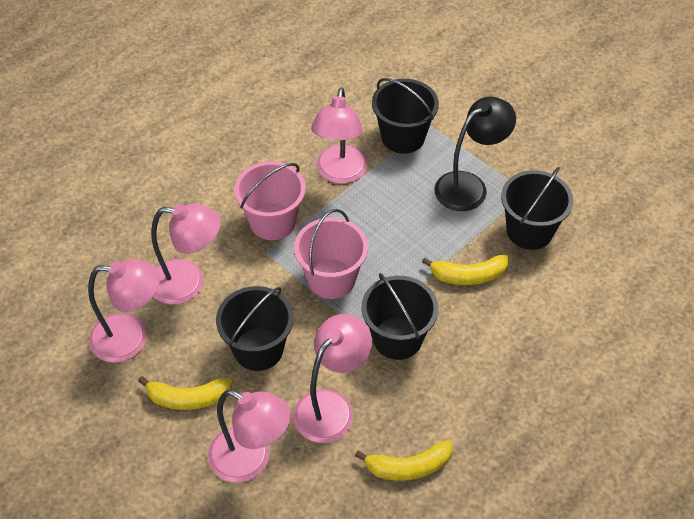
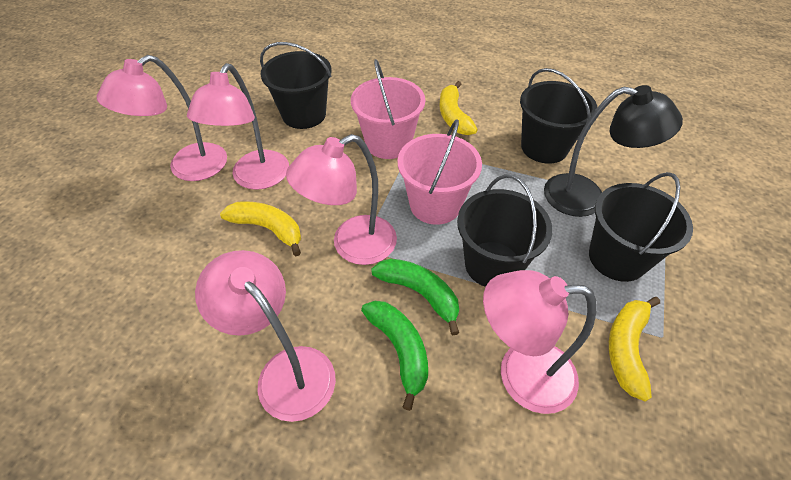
green banana: none = 0 -> [361,301,428,411] [371,259,459,335] = 2

